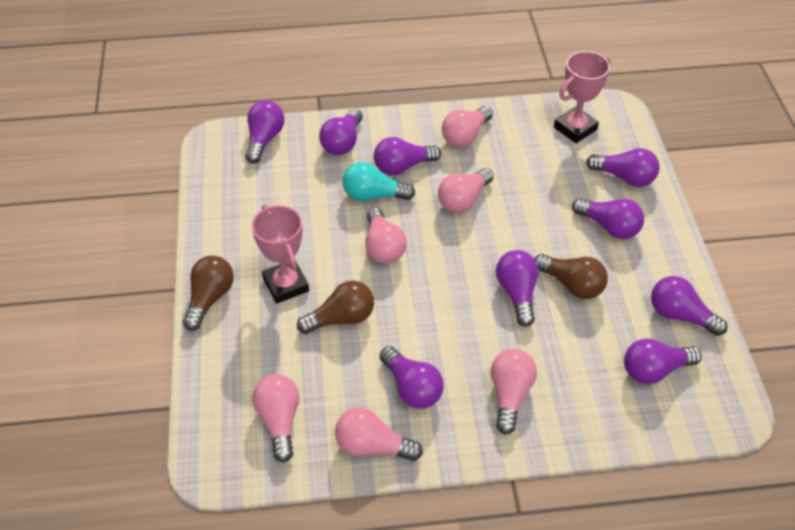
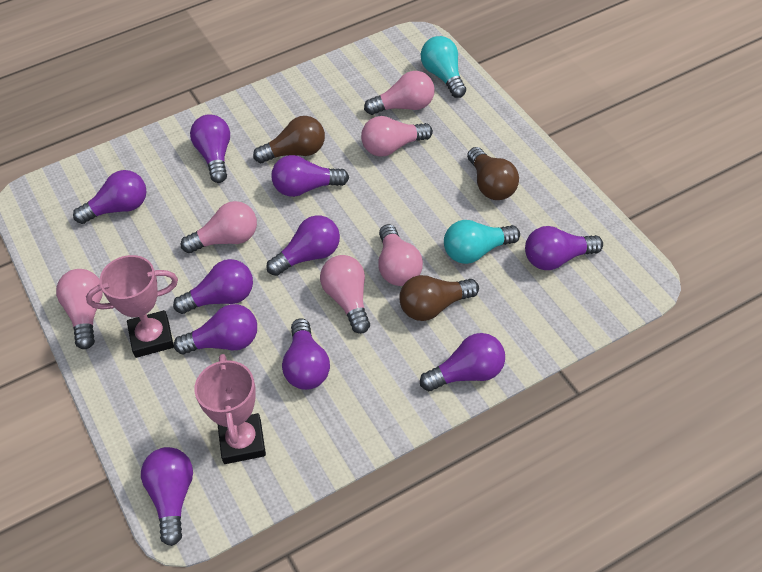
purple light bulb: [245,100,285,164] [319,108,363,155] [374,137,441,175] [380,346,444,408] [496,250,538,327] [572,198,644,239] [586,148,660,187] [624,338,702,384] [651,276,728,336] = 9 -> [73,170,147,224] [141,447,193,546] [173,259,253,314] [174,304,257,354] [190,114,230,183] [266,216,340,276] [272,155,349,197] [282,318,330,390] [420,333,505,391] [525,226,603,270] = 10
turquoise light bulb: [342,162,415,201] = 1 -> [421,36,466,98] [444,220,520,264] = 2

